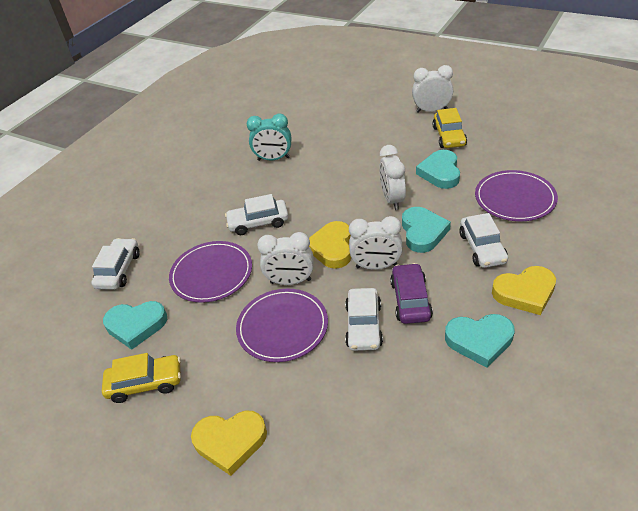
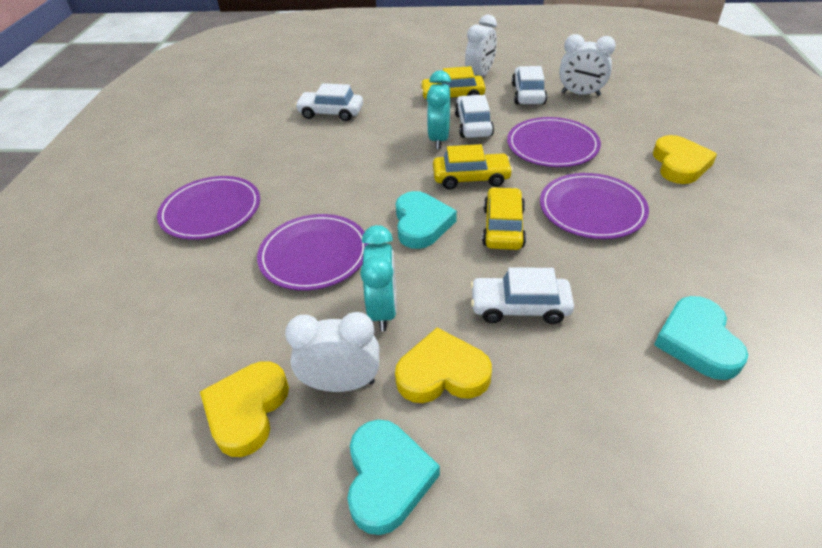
purple car: [390,263,433,324] = 1 -> none = 0
purple plate: [169,241,252,303] [236,289,328,362] [475,170,558,221] = 3 -> [157,176,260,240] [257,214,369,290] [507,117,601,167] [540,173,649,239] = 4
turquoise clock: [246,113,291,161] = 1 -> [360,225,397,331] [427,70,451,149] = 2
turquoise heart: [103,301,167,350] [402,207,451,253] [416,150,460,189] [445,314,515,368] = 4 -> [347,419,440,535] [396,191,457,249] [654,296,748,380] = 3
white clock: [257,232,314,285] [349,216,403,270] [379,145,406,210] [412,65,453,113] = 4 -> [285,312,379,392] [465,15,497,77] [559,34,616,96] = 3
yellow car: [102,353,181,403] [432,108,467,148] = 2 -> [420,66,486,99] [433,144,513,190] [482,187,526,250] = 3

